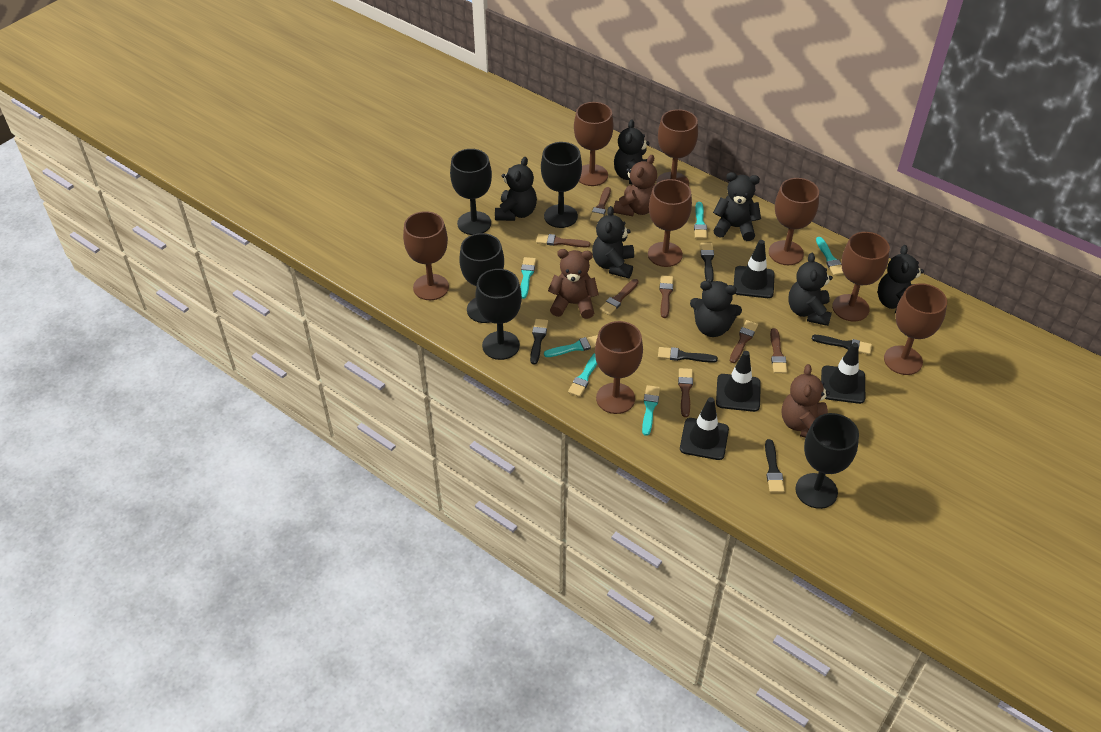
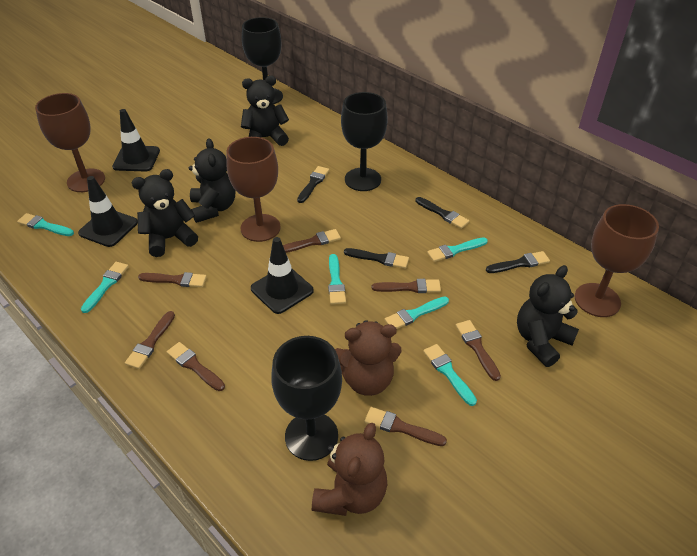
black brush: [530,319,548,364] [658,347,718,363] [700,243,714,283] [765,439,784,493] [812,335,872,355] = 5 -> [297,166,329,203] [344,248,409,269] [416,197,469,229] [486,251,550,273] = 4
black goblet: [450,149,492,235] [459,233,504,323] [475,269,522,360] [541,142,582,228] [795,413,859,509] = 5 -> [242,17,283,104] [271,336,342,461] [341,92,388,191] = 3
black teddy bear: [495,157,537,221] [592,206,634,279] [614,120,650,185] [690,281,742,337] [713,172,761,241] [788,253,833,326] [877,245,924,314] = 7 -> [132,169,198,257] [189,138,235,223] [241,76,289,146] [517,265,579,367] = 4
black traffic cone: [680,397,729,460] [716,351,761,412] [734,240,775,298] [821,343,865,404] = 4 -> [78,176,138,247] [112,109,160,171] [251,237,314,314] = 3
brown goblet: [403,211,449,300] [574,102,614,186] [595,321,643,414] [648,179,692,267] [656,109,698,186] [769,178,819,265] [832,232,890,321] [884,283,947,375] = 8 -> [35,93,105,192] [226,137,281,242] [575,204,659,317] = 3
brown teddy bear: [548,249,599,319] [614,155,657,216] [781,364,830,438] = 3 -> [312,423,387,516] [335,320,402,396] = 2

